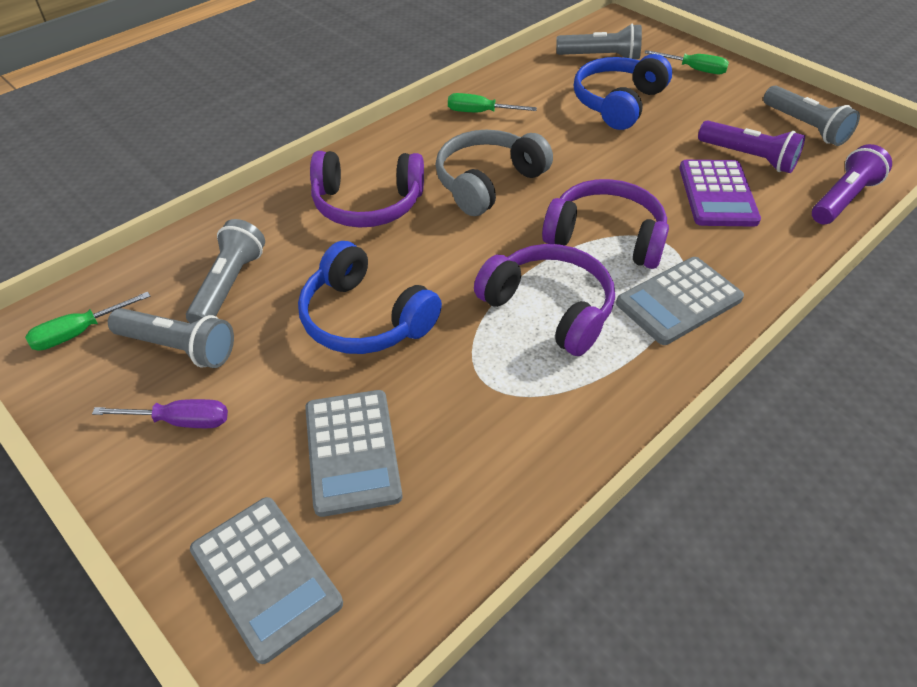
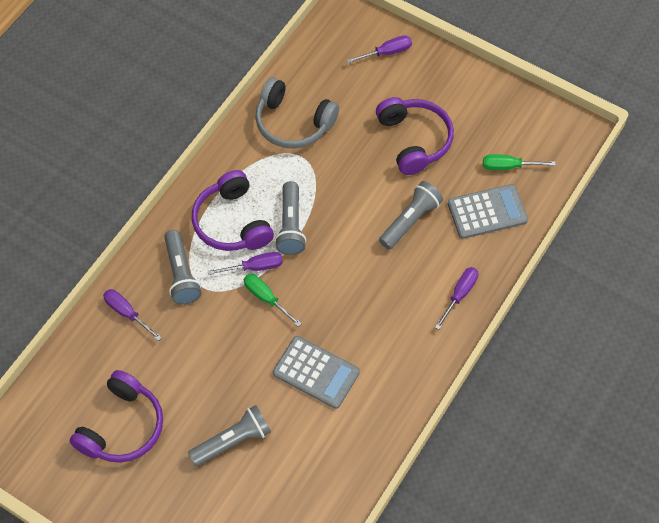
blue headphones: [298,241,442,354] [574,54,672,130] = 2 -> none = 0
green screwdriver: [25,292,150,351] [448,93,537,112] [645,50,729,74] = 3 -> [243,274,302,327] [483,154,555,170] = 2
grey calculator: [190,497,343,664] [305,390,402,517] [616,257,744,345] = 3 -> [273,336,360,409] [448,184,528,239] = 2
purple calculator: [679,160,761,227] = 1 -> none = 0
purple flashlight: [698,120,805,173] [812,144,892,224] = 2 -> none = 0
purple screwdriver: [92,399,228,428] = 1 -> [103,289,162,341] [208,252,283,275] [346,35,412,63] [435,267,478,329] = 4

